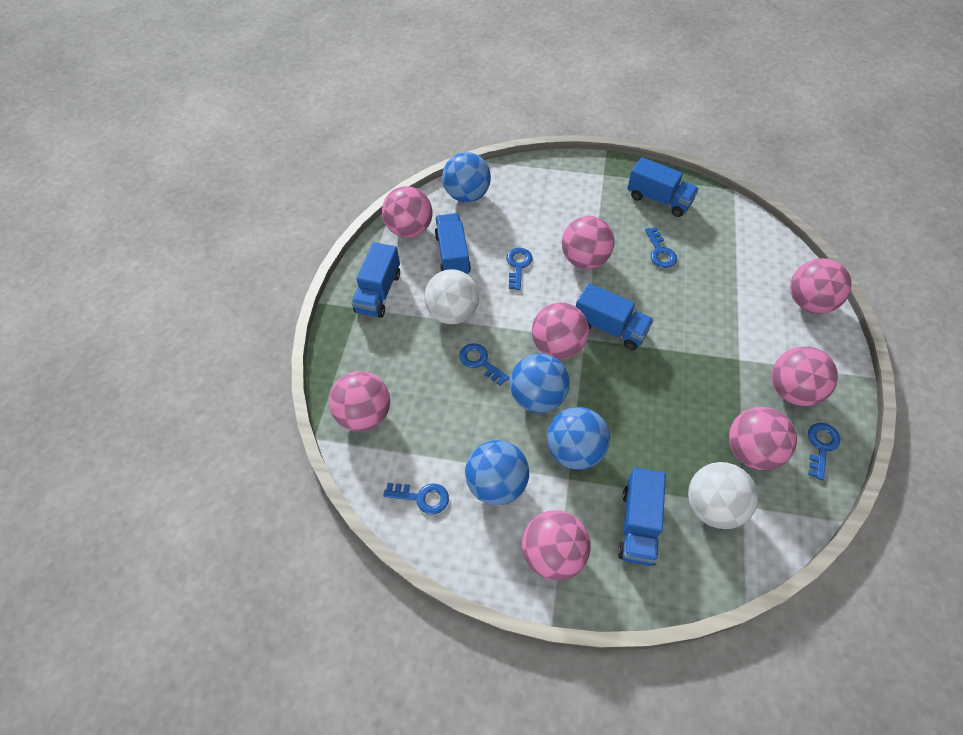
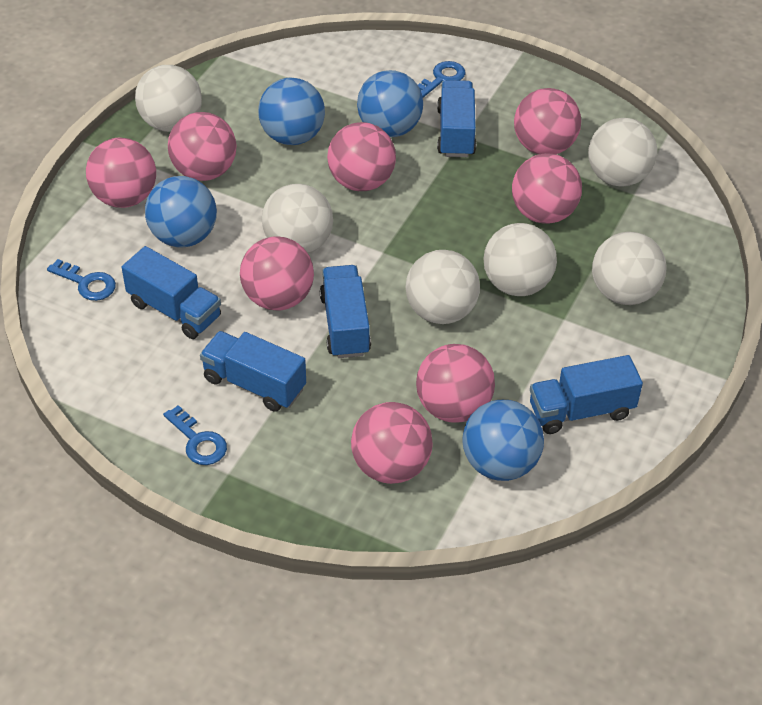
blue key: [383,483,449,515] [459,343,510,386] [506,248,532,290] [645,227,677,268] [808,423,840,480] = 5 -> [47,259,116,301] [163,405,227,465] [418,61,466,98] = 3
white ball: [424,269,479,324] [688,462,758,529] = 2 -> [135,65,202,132] [262,184,333,254] [405,250,480,324] [484,223,557,296] [588,118,657,187] [592,232,667,305] = 6

